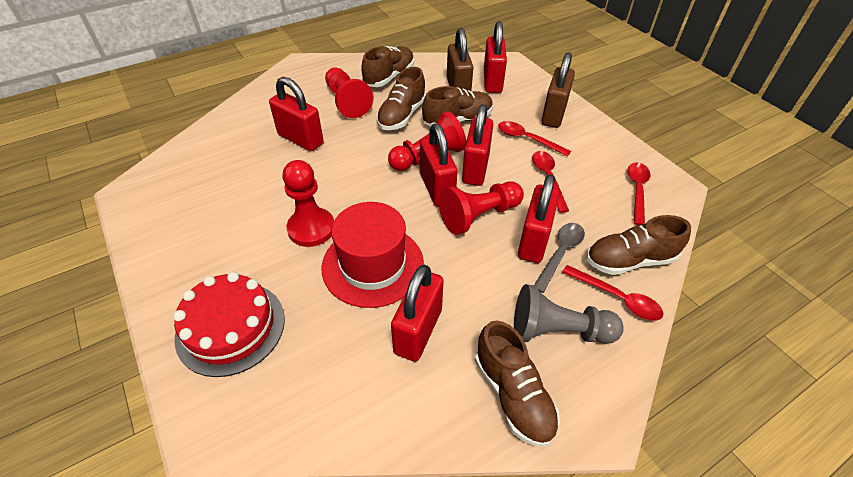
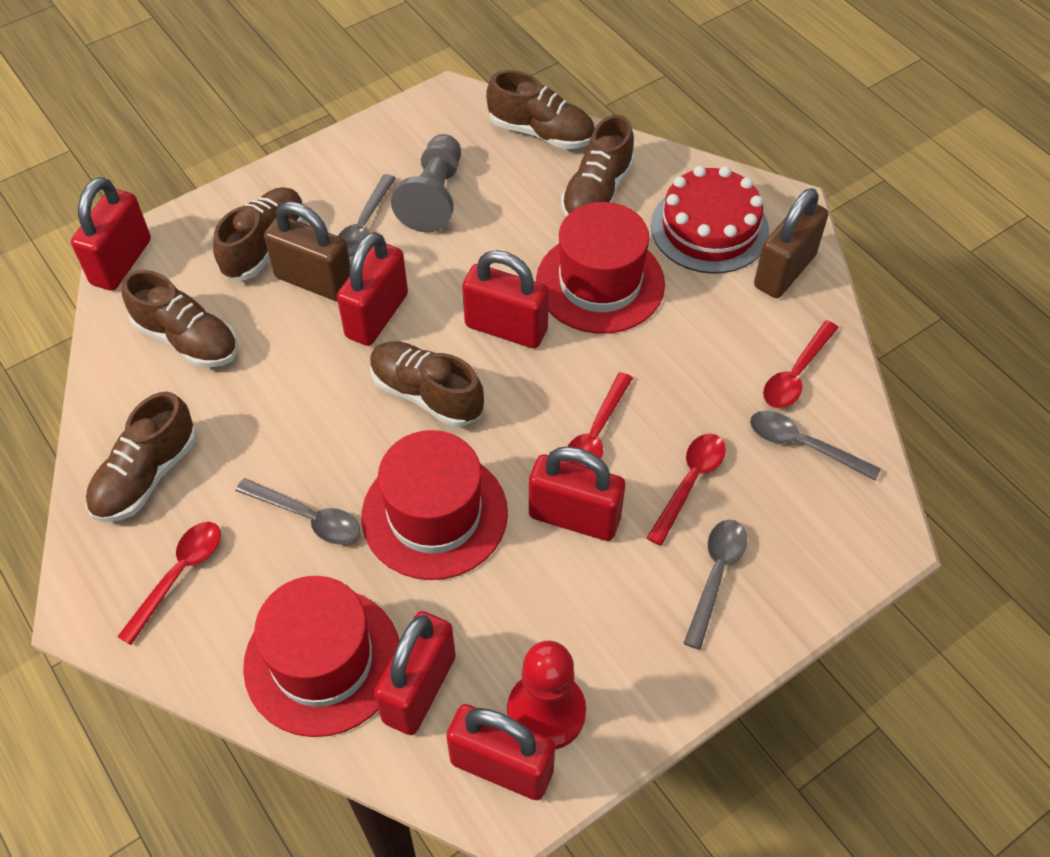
brown shoe: [361,46,414,87] [376,67,426,130] [422,86,493,127] [475,320,560,447] [586,215,691,275] = 5 -> [86,392,197,522] [122,270,238,368] [213,187,305,280] [370,341,484,427] [486,70,595,149] [561,115,635,217] = 6
grey spoon: [534,223,585,293] = 1 -> [236,478,360,545] [338,174,396,257] [683,520,747,650] [750,411,881,481] = 4
red hat: [321,202,424,308] = 1 -> [243,576,399,737] [361,430,508,580] [536,202,665,334] = 3
red pawn: [282,160,334,247] [325,68,374,118] [388,111,466,171] [439,181,524,235] = 4 -> [507,641,586,750] = 1

